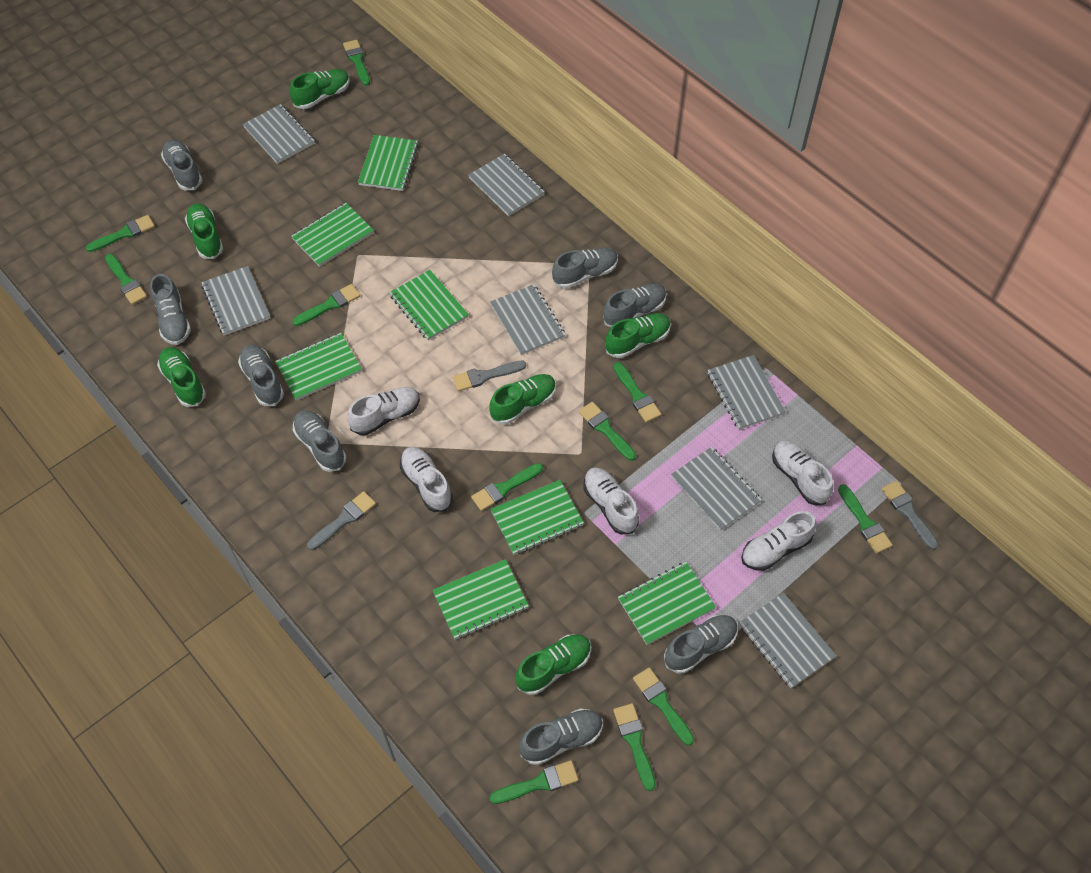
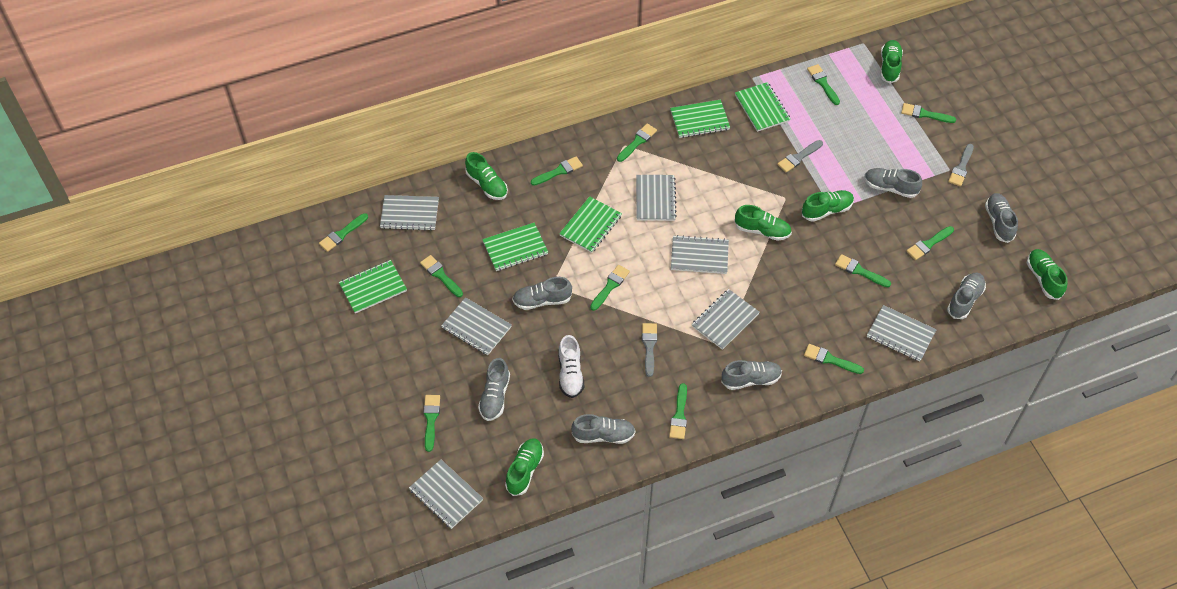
green brush: [85,215,155,252] [105,254,147,305] [292,284,360,326] [343,40,370,86] [471,463,543,511] [490,760,579,804] [579,402,636,461] [613,362,661,422] [613,703,656,791] [633,667,694,746] [838,484,893,554] = 11 -> [319,213,368,252] [420,255,463,297] [423,395,440,452] [531,156,583,186] [590,265,630,311] [617,124,657,162] [669,383,687,439] [804,344,864,374] [807,64,840,105] [835,254,891,287] [901,103,956,123] [907,226,954,260] = 12
green notebook: [275,333,362,400] [291,203,374,267] [358,135,419,191] [389,270,469,340] [432,559,529,640] [491,480,584,555] [618,562,716,645] = 7 -> [339,260,407,313] [482,223,548,271] [559,196,622,253] [670,100,730,138] [735,82,790,132] = 5
grey shoe: [150,274,191,345] [161,139,202,190] [238,344,284,406] [293,410,346,472] [519,708,603,765] [552,248,618,288] [603,283,667,327] [664,615,738,674] = 8 -> [478,358,510,421] [512,277,572,310] [571,414,636,444] [721,360,782,390] [864,168,922,198] [947,273,986,319] [985,193,1018,243] = 7
white shoe: [347,387,420,436] [400,447,453,512] [583,467,639,534] [741,511,816,571] [772,440,833,505] = 5 -> [558,335,584,398] = 1

